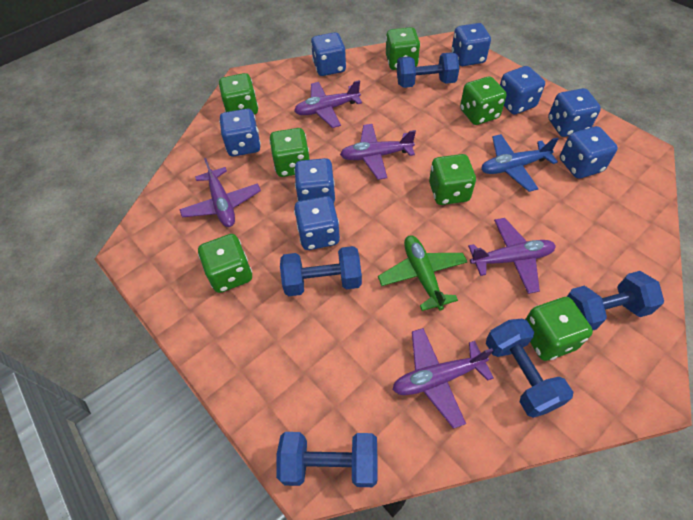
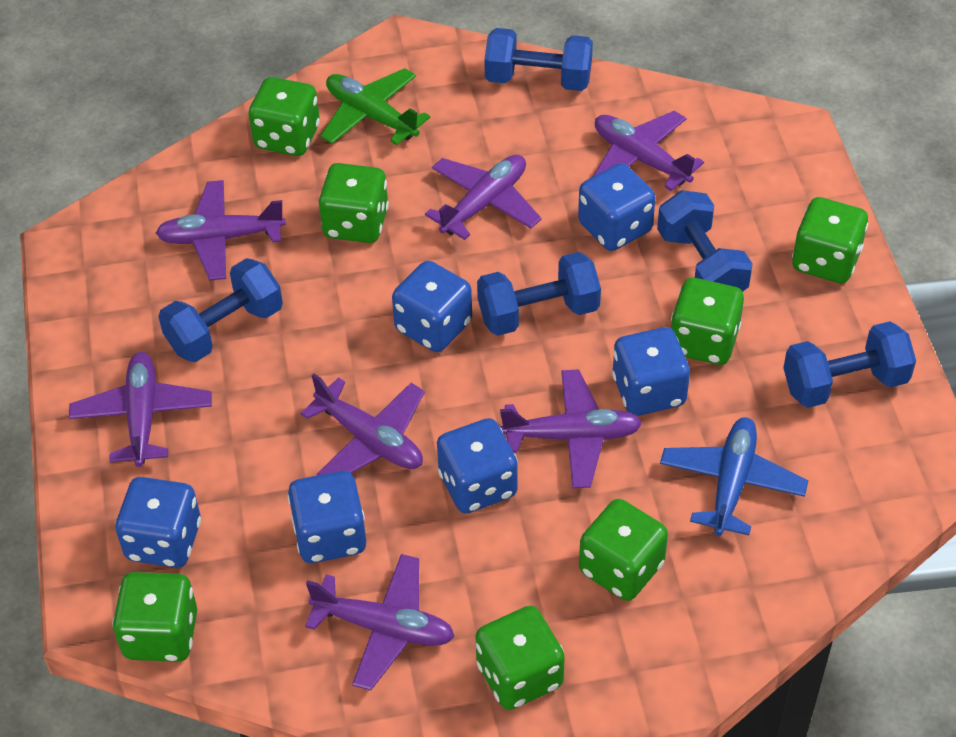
blue dice: [219,109,261,156] [294,158,335,203] [294,196,340,250] [311,32,346,76] [452,23,491,66] [500,66,545,114] [548,88,601,137] [560,126,618,179] = 8 -> [115,477,201,568] [288,471,366,563] [392,261,472,352] [437,418,518,513] [578,163,655,251] [612,327,690,416] = 6
purple plane: [179,158,261,227] [294,80,362,128] [340,124,416,180] [392,328,493,429] [468,218,556,294] = 5 -> [69,352,212,467] [156,180,286,281] [300,373,425,475] [305,554,455,690] [425,155,542,240] [500,369,642,488] [593,111,704,191] = 7

